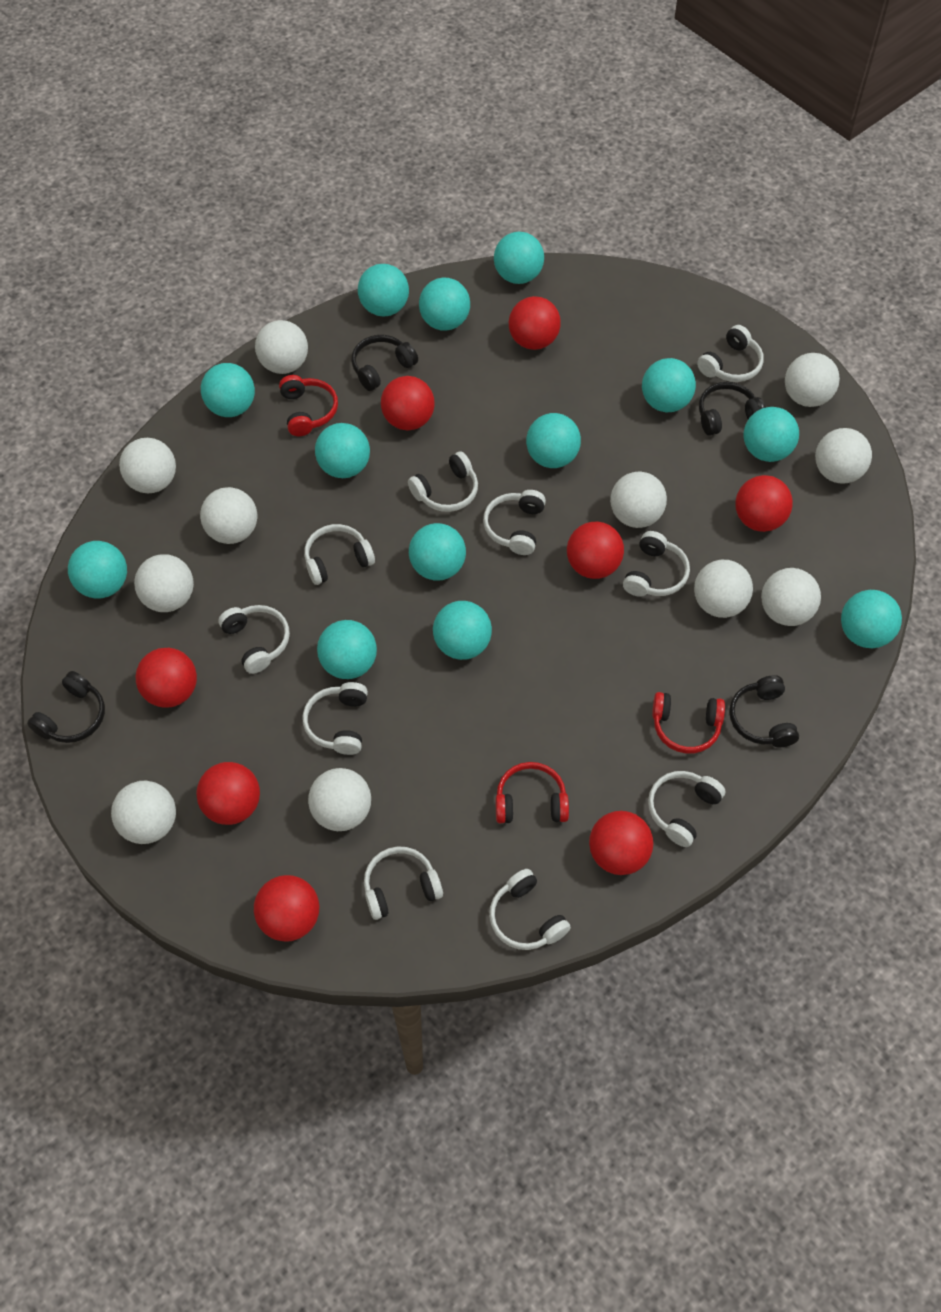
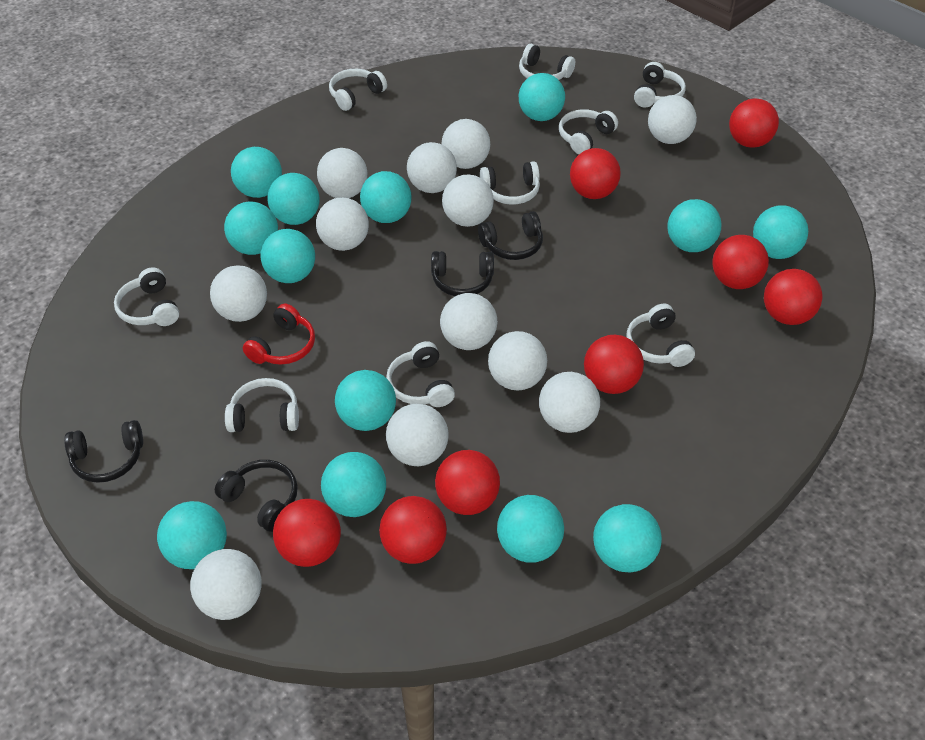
red headphones: [279,375,338,436] [496,762,569,823] [652,692,725,754] = 3 -> [243,303,315,365] = 1
white ball: [111,781,176,844] [119,438,176,493] [134,554,194,612] [200,487,257,544] [255,320,308,374] [308,768,371,831] [610,471,667,528] [694,560,753,618] [761,568,821,626] [785,353,840,407] [815,428,872,484] = 11 -> [190,549,262,620] [210,265,267,322] [316,197,369,251] [317,148,368,198] [386,404,449,466] [407,142,457,193] [440,293,497,350] [441,119,490,169] [442,174,494,227] [488,331,547,390] [539,372,600,433] [648,95,697,144] = 12
white headphones: [218,605,290,674] [303,682,368,755] [304,524,375,585] [364,846,443,920] [408,451,478,512] [483,490,546,555] [489,869,571,950] [623,531,690,597] [648,771,725,847] [697,325,764,382] = 10 -> [114,267,179,326] [225,378,299,432] [329,69,387,111] [386,341,455,407] [480,161,540,205] [519,44,575,80] [559,109,618,154] [626,304,695,367] [634,62,686,108] = 9

